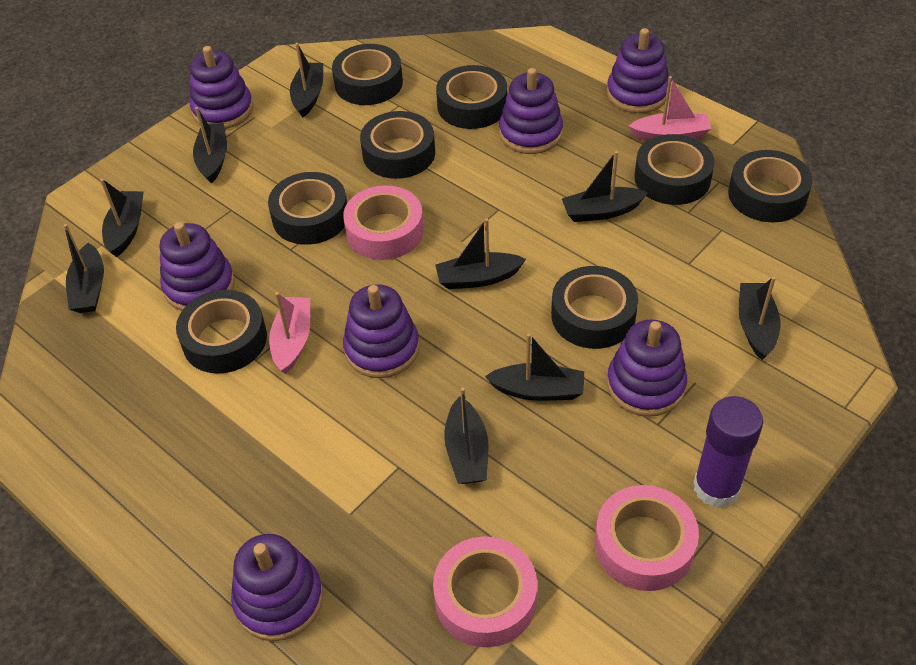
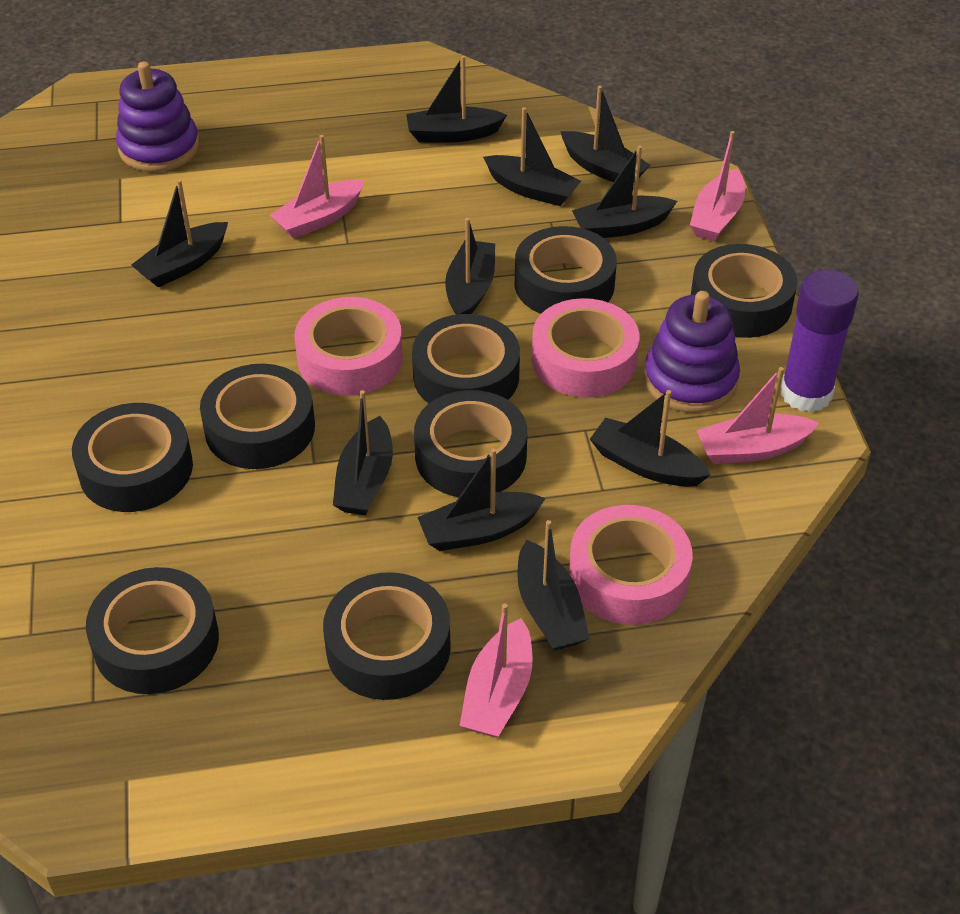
black boat: [63,224,104,313] [100,179,144,257] [193,107,227,183] [290,43,323,117] [435,218,526,289] [444,388,488,484] [485,333,584,401] [562,151,648,222] [739,276,781,360] = 9 -> [131,180,228,288] [333,390,393,515] [406,56,507,143] [418,448,546,551] [445,218,495,315] [483,107,581,206] [517,520,590,651] [560,86,650,182] [572,146,677,238] [590,390,710,487] = 10
pink boat: [269,292,310,374] [629,76,711,141] = 2 -> [269,135,365,239] [459,604,533,737] [690,131,745,241] [696,367,819,464] = 4
purple stacking toy: [160,222,235,311] [190,46,253,129] [231,534,323,641] [343,284,419,378] [499,68,563,154] [607,28,669,113] [607,320,687,417] = 7 -> [116,61,199,172] [644,291,740,413] = 2

